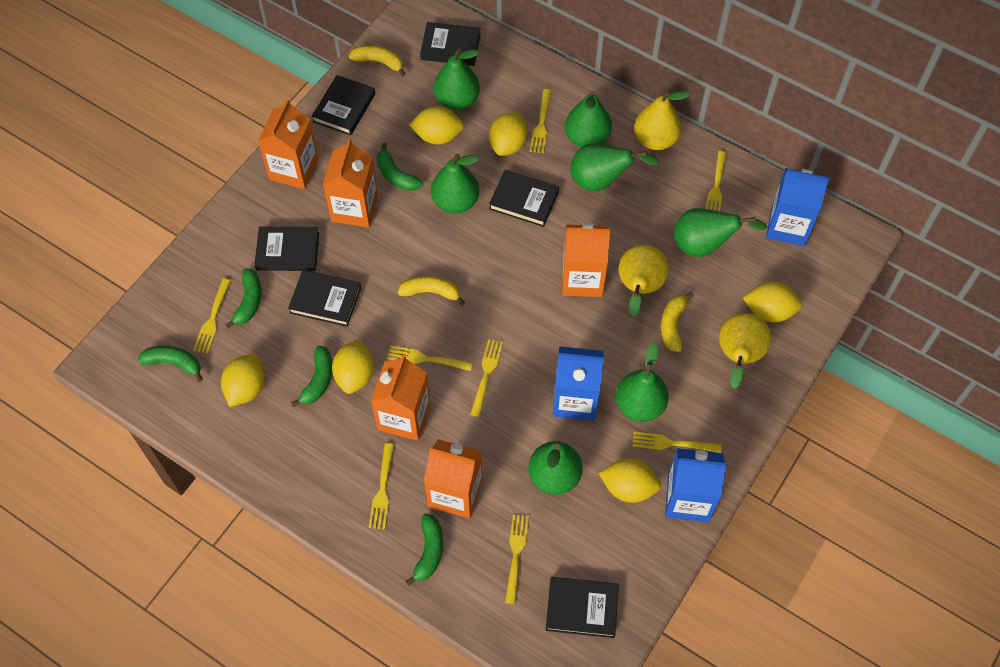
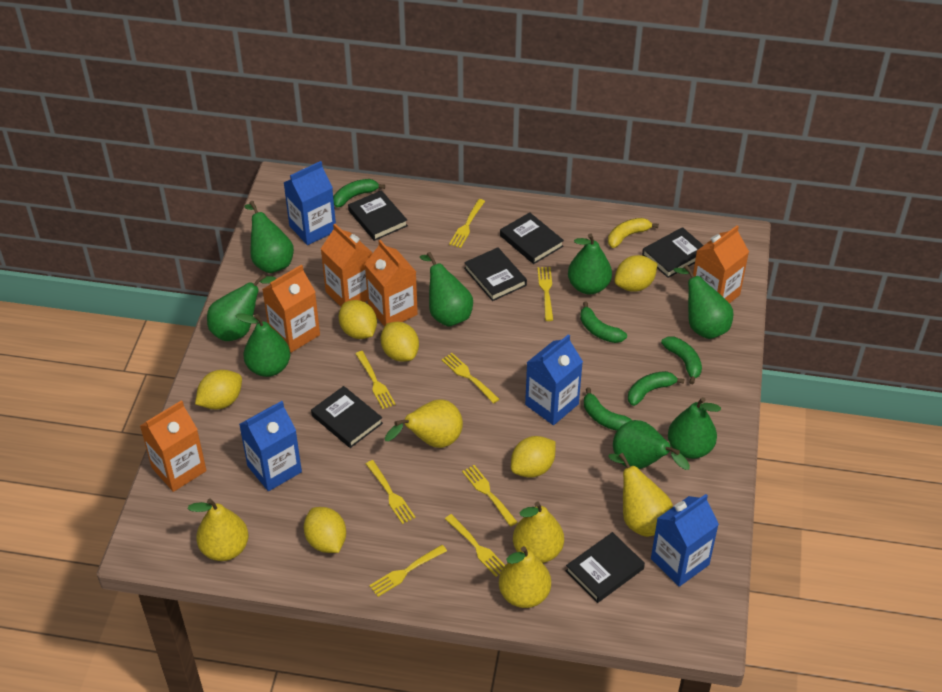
blue carton: [553,346,604,421] [665,448,727,522] [766,168,829,246] = 3 -> [239,401,302,491] [283,161,336,245] [525,334,583,425] [651,494,719,587] = 4
green pear: [431,154,479,214] [434,48,480,110] [528,441,583,495] [565,91,612,148] [570,144,659,191] [616,342,669,422] [674,208,767,257] = 7 -> [207,274,276,341] [236,314,290,377] [245,201,294,273] [420,252,473,327] [568,233,612,294] [613,420,690,470] [668,397,721,459] [674,265,734,339] = 8
yellow banana: [349,45,406,77] [398,276,465,306] [661,292,694,352] = 3 -> [608,218,659,248] = 1
yellow pear: [619,245,669,316] [634,89,690,150] [719,313,772,388] = 3 -> [187,499,249,561] [385,399,463,448] [499,546,551,608] [513,501,564,563] [608,453,673,537] = 5

